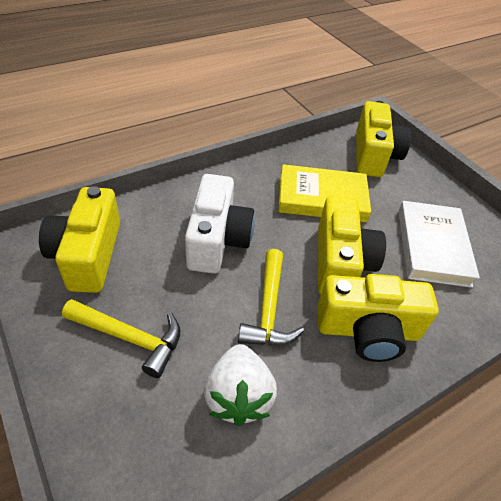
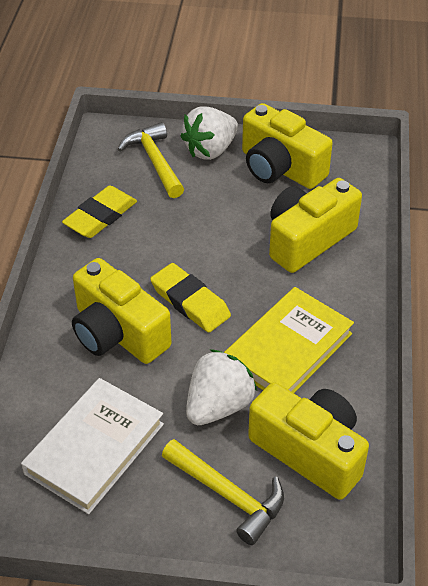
white camera: [185,174,255,274] = 1 -> none = 0
white strawberry: [204,344,277,426] = 1 -> [180,107,238,160] [186,349,257,425] = 2
yellow eraser: none = 0 -> [62,186,137,238] [150,263,231,333] = 2

